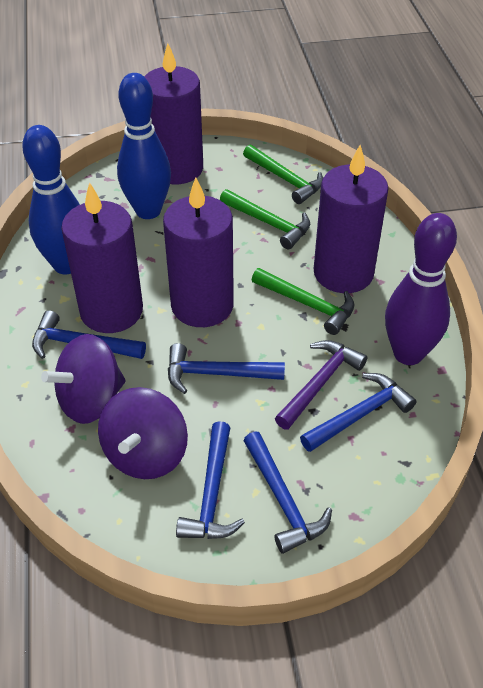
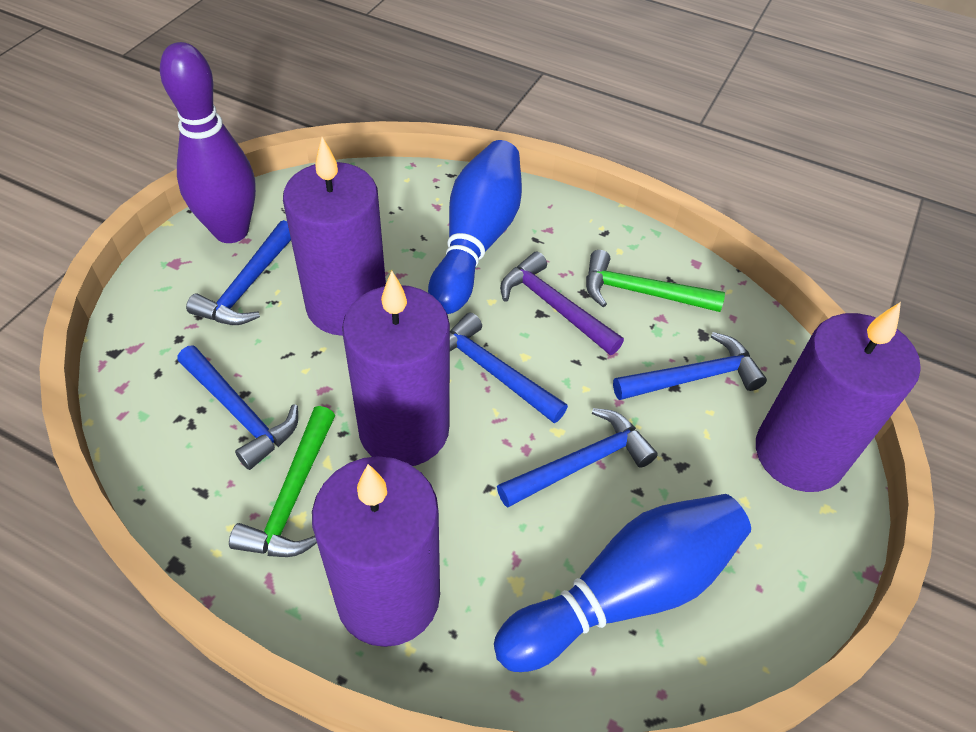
green hammer: [220,189,310,249] [243,145,323,204] [252,268,354,335] = 3 -> [229,406,335,557] [586,250,725,312] = 2
purple spinning top: [41,334,126,424] [98,387,188,479] = 2 -> none = 0

